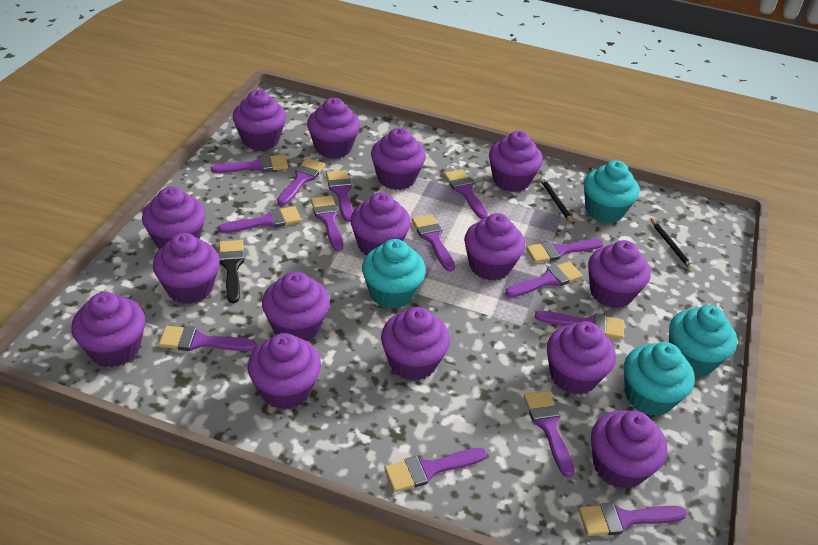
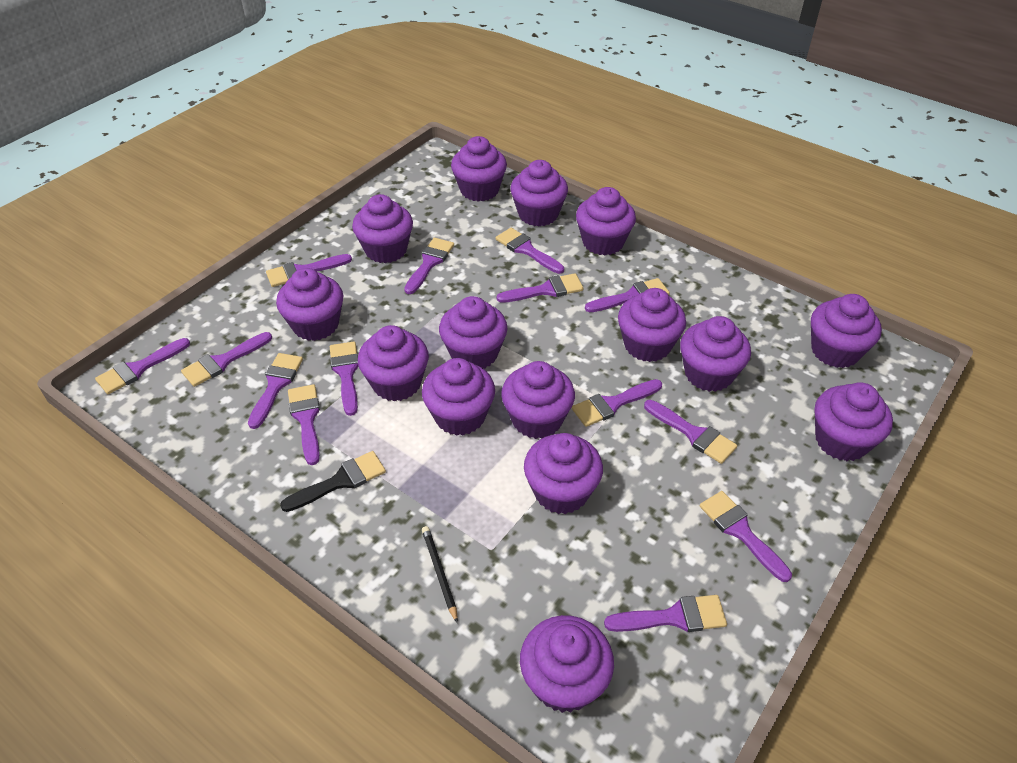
black pencil: [540,177,574,224] [651,219,694,270] = 2 -> [422,526,458,623] = 1
turquoise cupcake: [362,239,426,309] [584,160,640,223] [624,342,695,416] [669,305,737,377] = 4 -> none = 0

